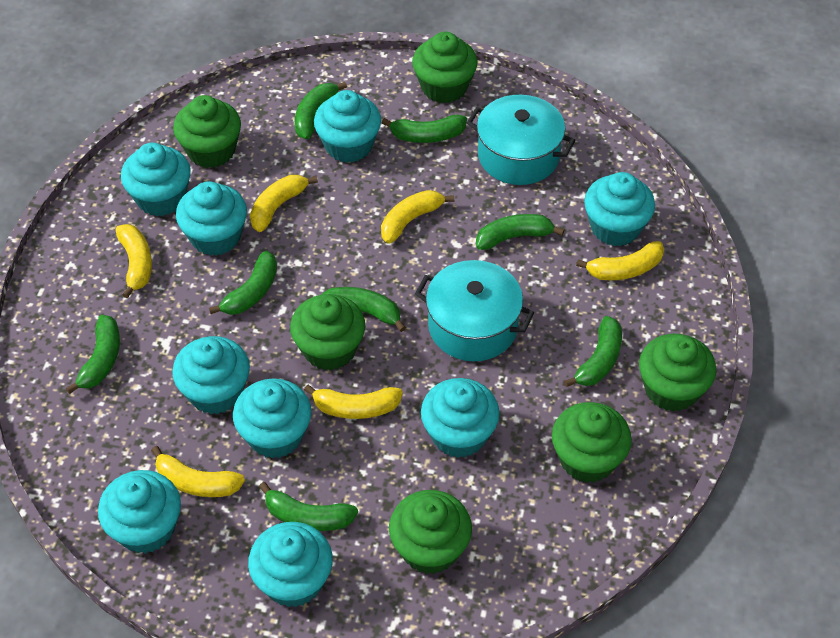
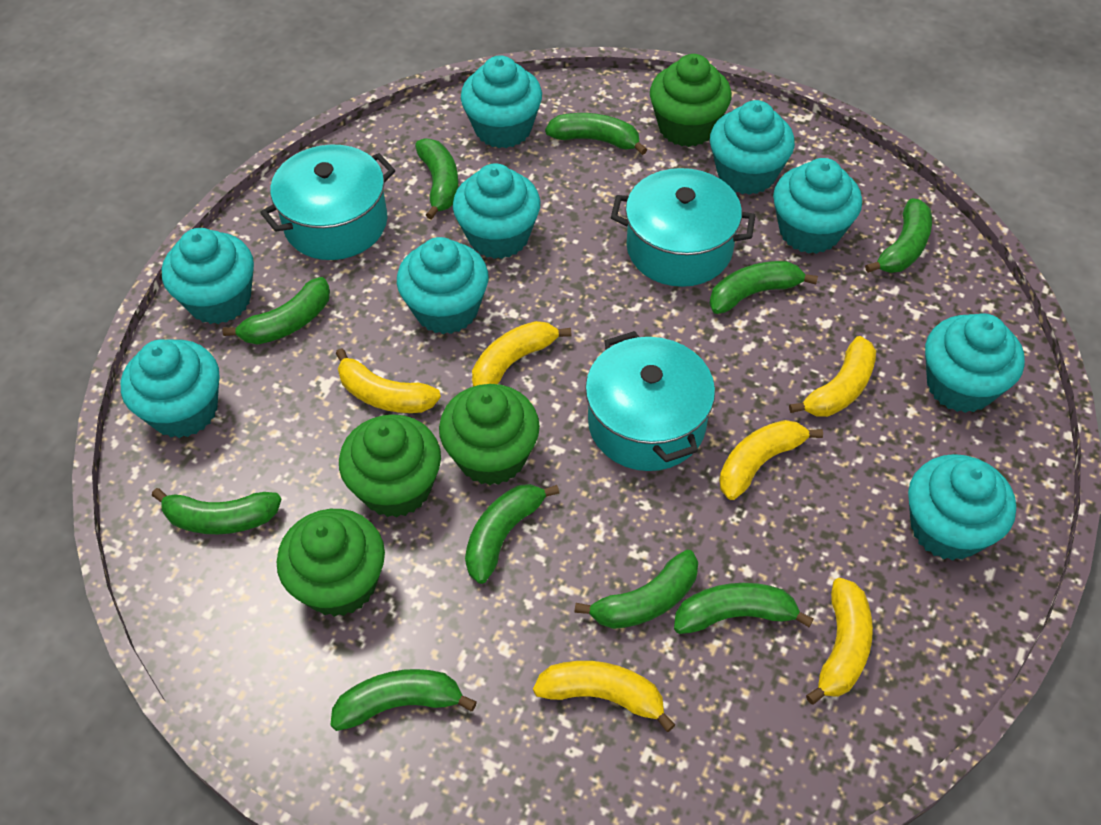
green banana: [66,315,120,394] [209,251,277,315] [259,482,358,531] [295,82,347,139] [322,287,406,332] [382,115,467,143] [476,214,564,250] [564,316,622,387] = 8 -> [152,488,282,534] [222,277,330,345] [330,669,477,731] [415,138,458,220] [465,484,559,584] [545,113,647,155] [574,550,698,629] [674,583,814,634] [709,261,818,314] [865,198,932,273] = 10
green cupcake: [173,95,241,168] [290,294,365,370] [389,490,472,574] [412,32,477,103] [552,402,632,483] [639,334,716,412] = 6 -> [277,509,385,617] [339,414,441,518] [439,384,540,485] [650,54,732,147] = 4
turquoise pot: [415,260,534,361] [467,95,575,185] = 2 -> [260,145,395,260] [585,331,715,471] [611,168,755,287] = 3

